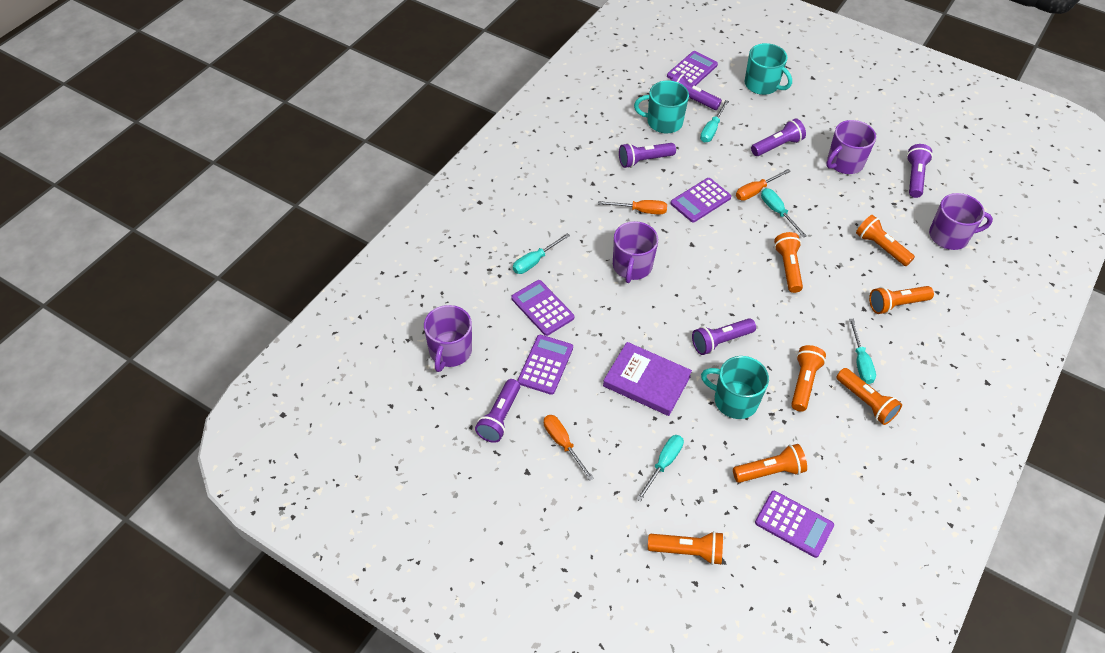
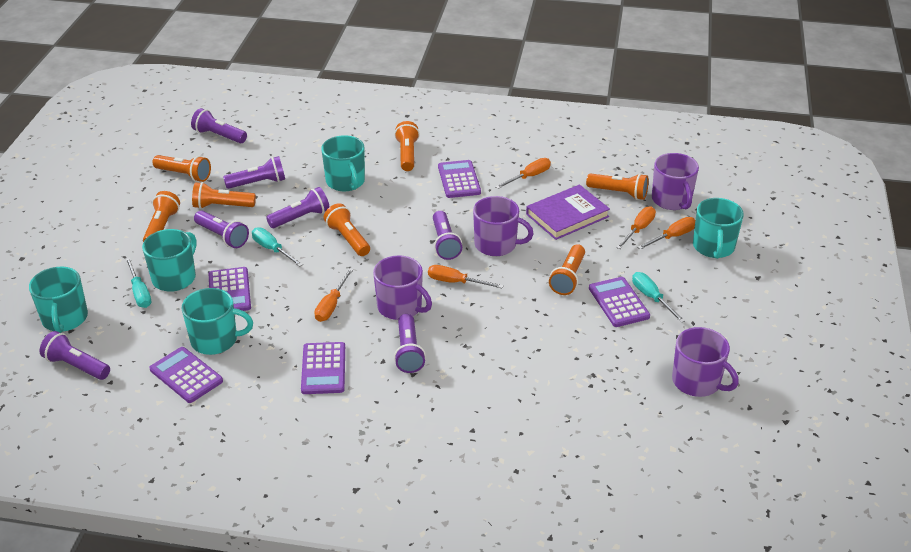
orange screwdriver: [544,415,594,481] [598,200,667,215] [736,169,791,201] = 3 -> [314,268,353,322] [428,265,504,289] [495,158,551,189] [616,207,656,249] [637,217,695,250] = 5
purple flashlight: [475,379,520,443] [619,143,676,168] [671,72,722,110] [692,318,756,355] [751,118,806,156] [907,144,933,198] = 6 -> [39,331,110,380] [191,108,247,143] [194,210,249,248] [223,156,285,189] [266,187,330,228] [394,314,426,373] [433,211,462,260] = 7
turquoise mug: [634,81,689,133] [701,356,769,419] [745,43,792,95] = 3 -> [29,267,88,333] [142,229,197,292] [181,288,253,355] [321,135,365,191] [693,198,744,259] = 5
turquoise screwdriver: [513,233,570,274] [636,435,684,501] [700,100,729,142] [761,188,807,238] [849,319,876,384] = 5 -> [125,257,151,308] [252,228,303,267] [632,272,685,323] = 3

